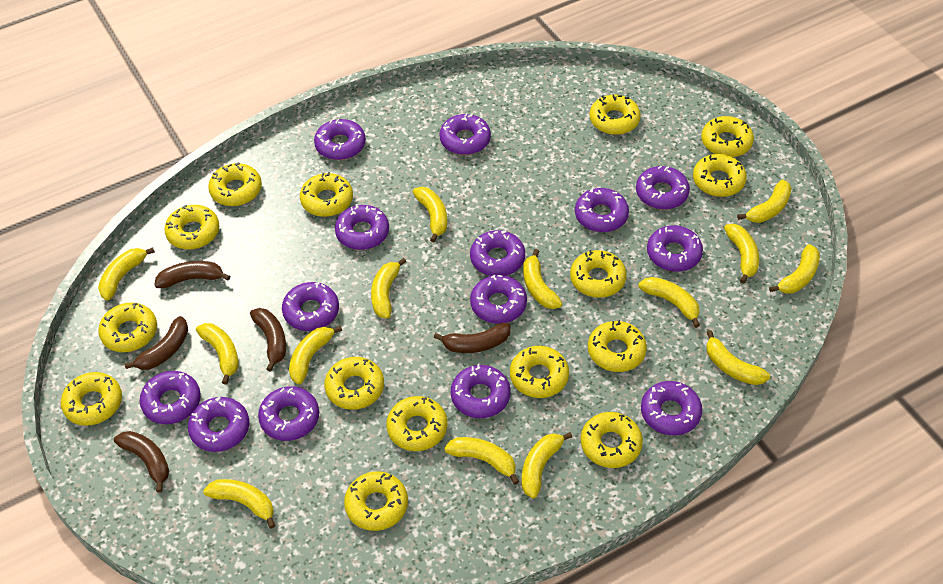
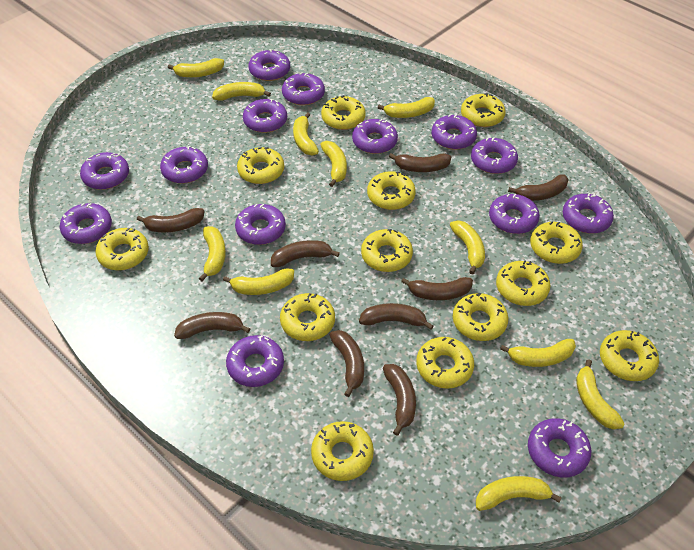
brown banana: [114,431,169,493] [125,316,188,370] [154,261,230,288] [250,308,286,372] [434,323,510,353] = 5 -> [137,208,204,232] [174,312,250,339] [271,240,340,267] [330,330,364,397] [359,303,434,330] [383,364,416,435] [389,153,451,172] [401,277,473,300] [508,174,569,201] = 9
yellow banana: [98,248,155,301] [196,323,239,385] [203,479,275,529] [289,326,342,385] [371,258,406,319] [413,187,447,242] [444,437,519,485] [522,432,572,498] [523,249,563,309] [638,277,700,328] [706,330,770,385] [724,224,759,284] [737,180,792,223] [769,244,820,293] = 14 -> [168,58,224,77] [199,226,226,281] [212,82,271,101] [223,269,294,295] [293,112,319,155] [320,141,347,187] [377,97,435,118] [450,220,485,275] [476,476,562,511] [500,339,576,367] [576,359,625,429] = 11
yellow donut: [61,372,122,426] [98,303,157,352] [164,205,219,249] [208,162,262,206] [300,172,353,217] [324,357,384,410] [344,471,408,531] [386,396,447,451] [510,346,569,398] [570,250,627,298] [580,412,643,468] [588,320,647,372] [590,95,641,135] [693,154,747,197] [701,116,754,157] = 15 -> [95,228,149,270] [237,147,284,184] [280,293,335,341] [311,421,374,481] [321,95,366,130] [361,229,413,272] [367,171,416,210] [416,337,474,389] [453,293,508,341] [461,93,506,127] [496,261,550,306] [530,222,583,264] [600,330,659,381] = 13

